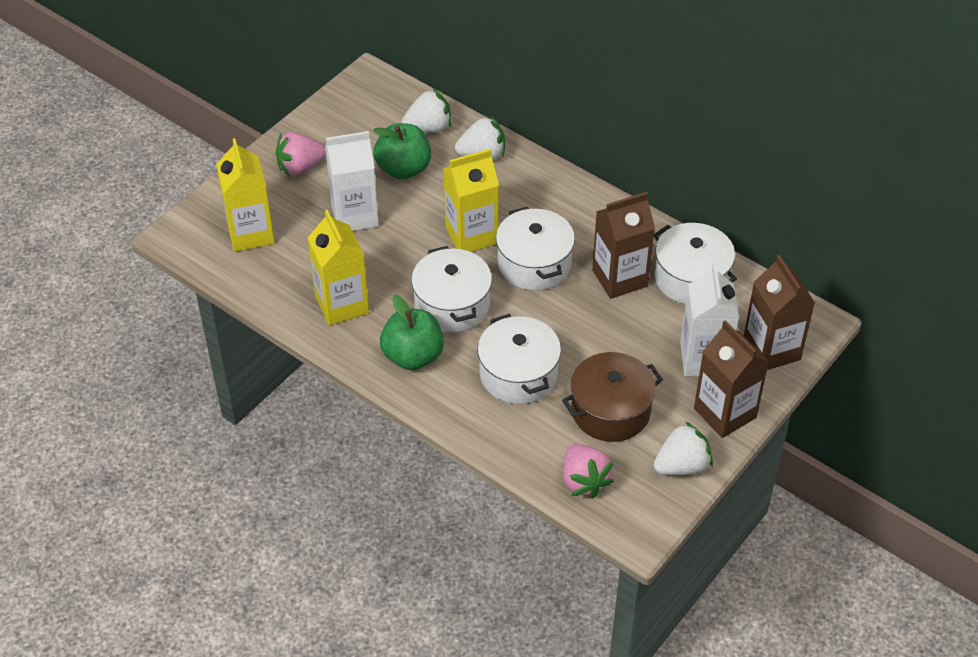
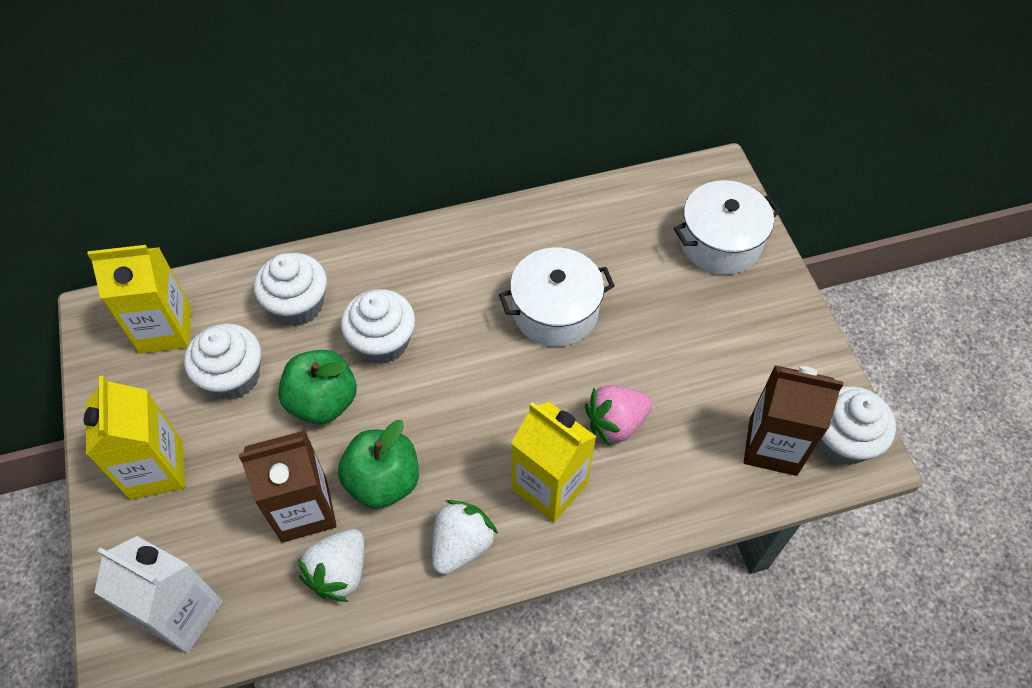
brown carton: [592,192,655,299] [694,320,769,438] [744,255,815,370] = 3 -> [238,430,337,543] [744,365,844,476] = 2
brown pot: [562,352,663,442] = 1 -> none = 0
pink strawberry: [276,132,326,176] [563,444,614,499] = 2 -> [585,385,652,447] = 1
white carton: [325,131,379,231] [680,263,739,376] = 2 -> [94,536,223,653] = 1
white cupcake: none = 0 -> [184,323,261,400] [254,253,327,326] [341,289,415,364] [818,386,896,465] = 4
white pot: [411,246,492,333] [477,314,561,404] [496,206,575,291] [654,223,737,304] = 4 -> [499,248,615,347] [674,180,780,275] = 2
white strawberry: [402,88,451,132] [455,116,505,160] [653,421,713,475] = 3 -> [298,529,364,602] [432,500,498,575] = 2

